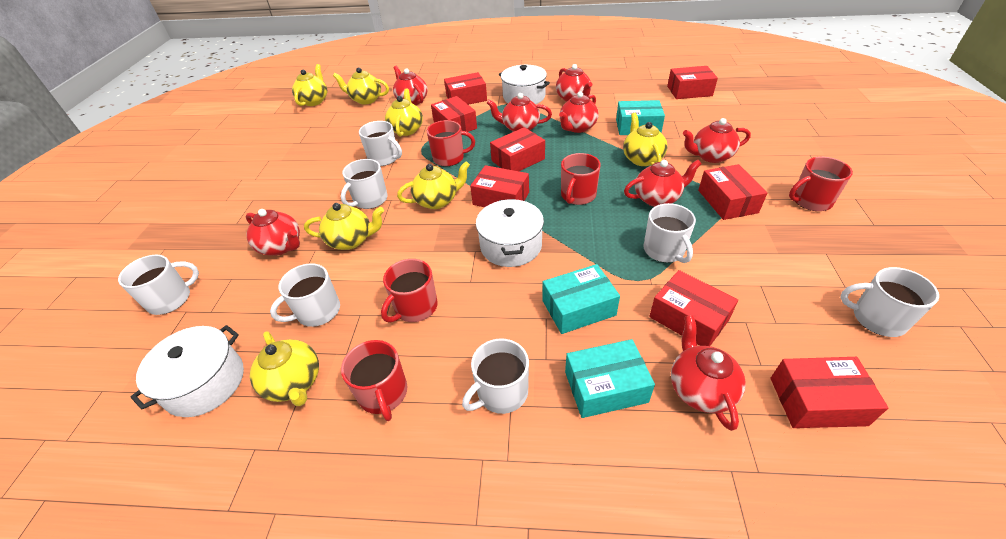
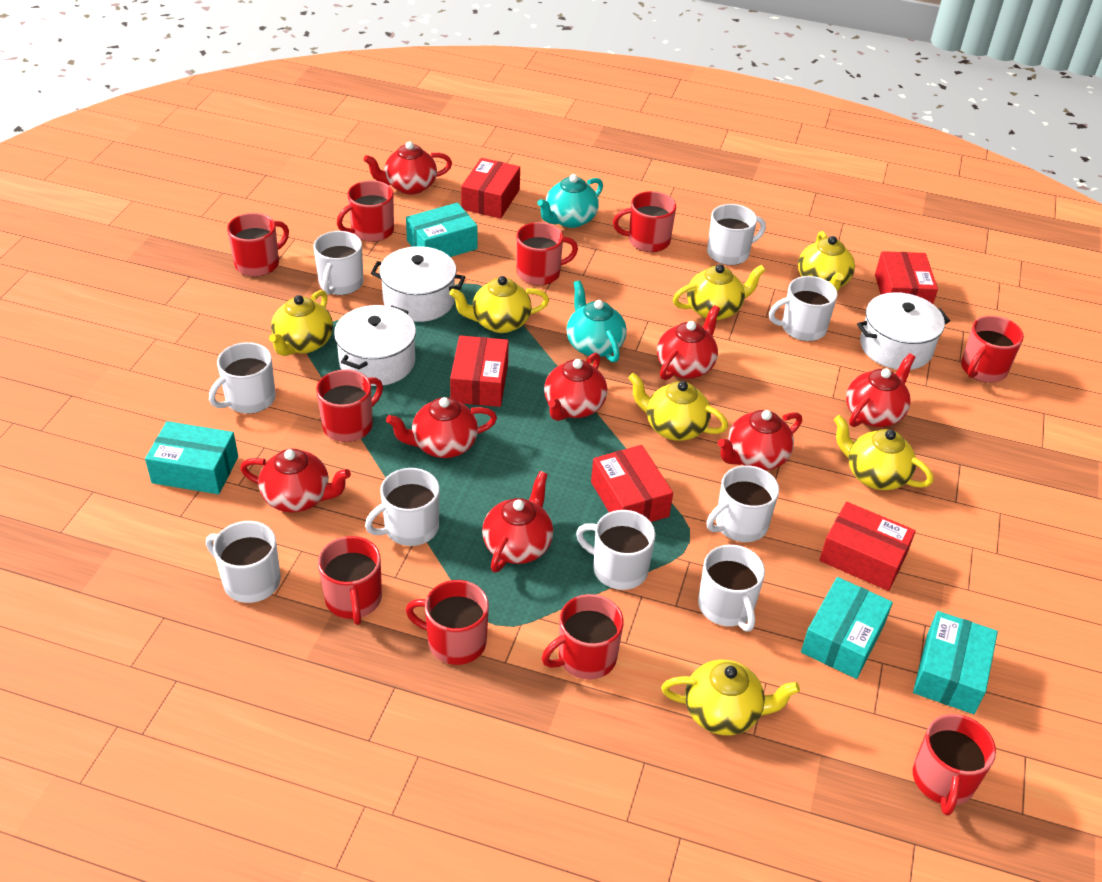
red box: [431,96,477,132] [444,72,487,105] [470,165,529,207] [490,127,545,171] [649,270,738,346] [667,66,718,99] [698,164,767,220] [770,357,888,428] = 8 -> [450,335,509,407] [461,158,520,219] [591,445,673,522] [819,502,916,591] [875,251,938,304] = 5
red mug: [341,340,407,421] [381,259,438,323] [427,120,475,166] [561,153,601,205] [789,157,853,211] = 5 -> [227,213,289,277] [316,369,383,442] [318,536,382,625] [337,181,394,242] [405,580,489,665] [516,222,578,285] [542,594,624,680] [613,191,676,252] [912,714,996,816] [961,316,1024,383] = 10
turquoise box: [542,264,620,334] [565,339,655,418] [616,100,665,135] = 3 -> [145,421,238,494] [406,202,478,257] [801,577,893,679] [913,611,998,714] = 4
turquoise teapot: none = 0 -> [537,174,603,228] [566,280,627,362] = 2
white mug: [118,255,199,315] [270,263,340,327] [341,159,388,209] [359,121,402,166] [462,338,529,414] [644,203,696,263] [840,267,939,337] = 7 -> [206,521,281,603] [209,342,276,414] [313,231,363,295] [365,468,439,546] [576,510,656,590] [698,545,765,631] [706,465,779,542] [707,204,766,265] [769,276,838,341] = 9

